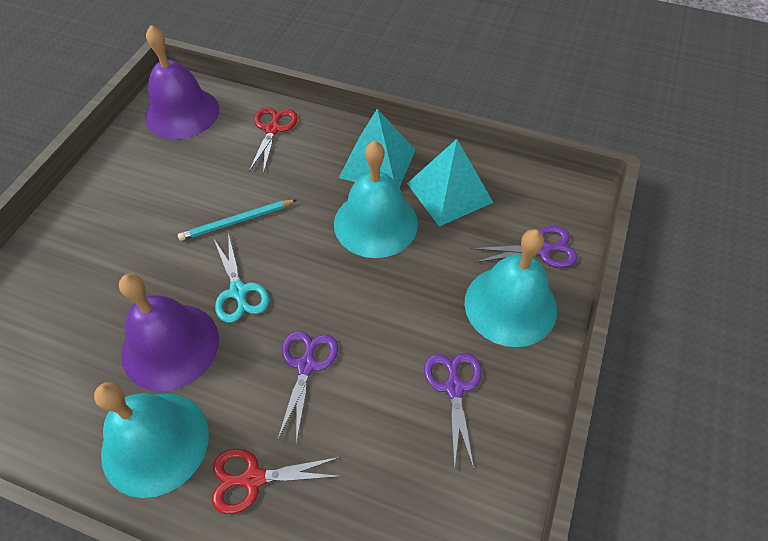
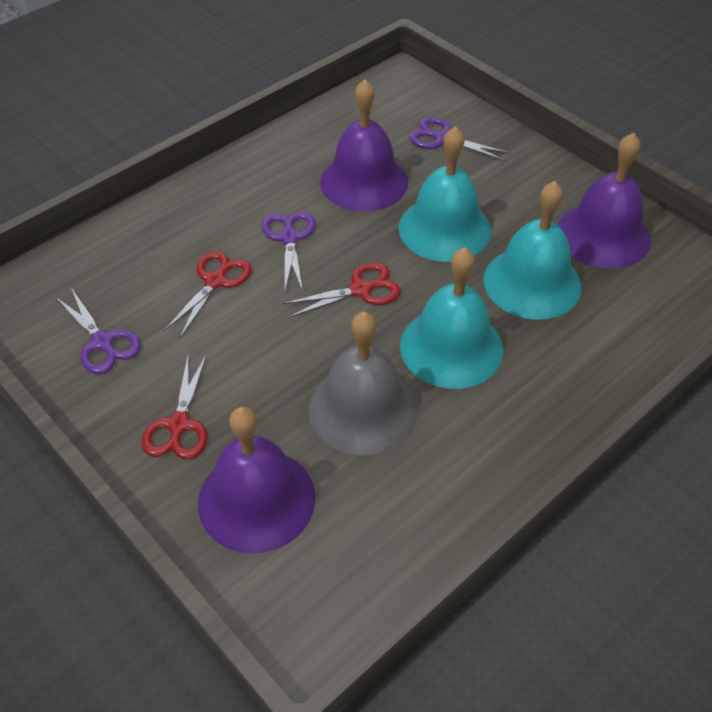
grey bell: none = 0 -> [309,312,418,455] = 1
purple bell: [119,273,219,391] [145,25,219,139] = 2 -> [198,407,316,554] [320,79,408,212] [558,133,651,269] = 3
red scissors: [212,449,343,514] [249,107,298,174] = 2 -> [141,353,207,460] [164,251,252,338] [282,262,401,318] = 3
turquoise pencil: [178,200,296,241] = 1 -> none = 0
turquoise pyramid: [339,109,416,188] [407,139,493,227] = 2 -> none = 0
turquoise scissors: [214,233,269,323] = 1 -> none = 0

